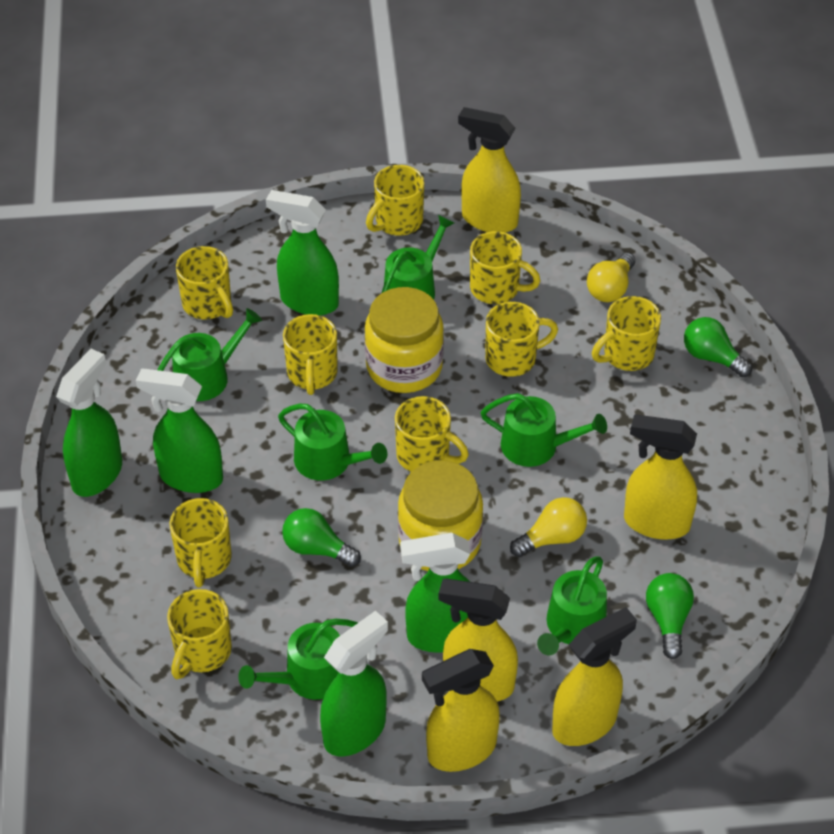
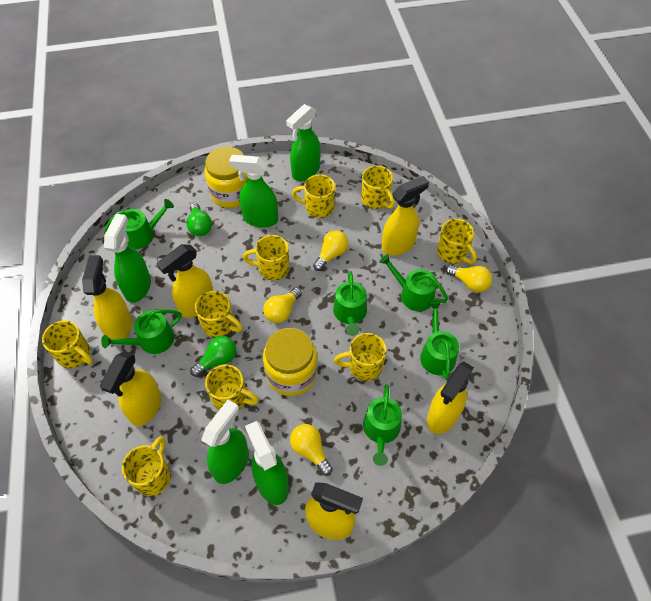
green light bulb: [282,508,361,567] [646,573,694,659] [684,317,752,378] = 3 -> [186,203,212,236] [190,336,236,377] = 2
yellow light bulb: [510,497,587,557] [587,253,636,302] = 2 -> [263,288,302,323] [290,424,333,476] [313,230,348,271] [446,265,492,292] = 4
yellow spray bottle: [422,649,500,772] [438,579,518,702] [458,107,521,233] [552,607,637,746] [624,415,697,540] = 5 -> [82,255,132,339] [100,351,162,426] [156,244,213,318] [305,482,363,540] [382,176,429,256] [427,362,474,434] = 6

